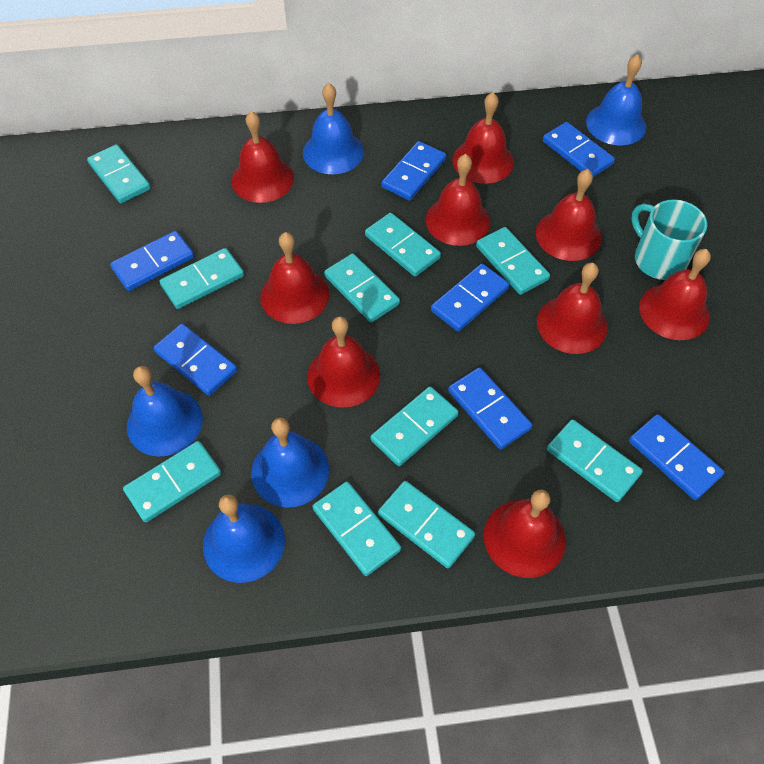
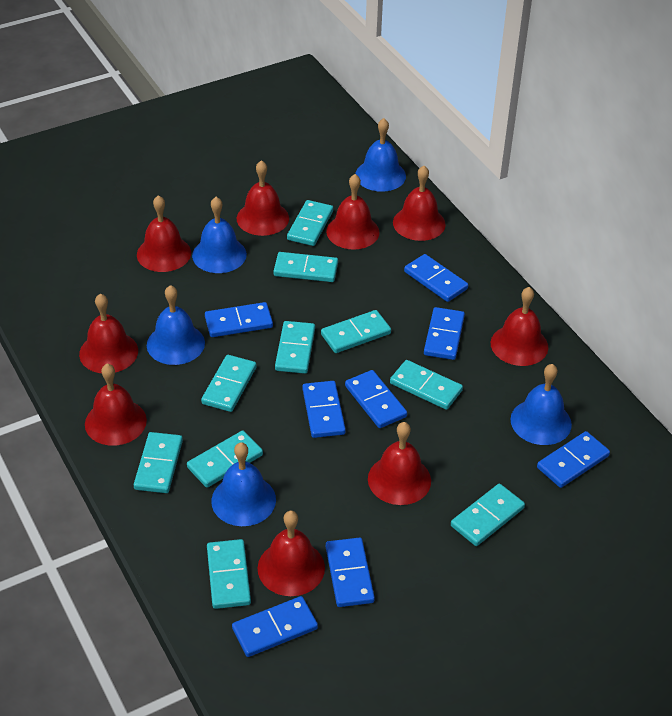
blue domino: [110,231,194,291] [154,324,237,396] [382,141,446,201] [431,264,509,332] [448,367,532,450] [543,122,615,177] [629,414,724,500] = 7 -> [205,302,273,337] [232,596,318,657] [302,381,346,438] [326,538,375,607] [345,370,407,428] [404,254,468,302] [424,307,465,360] [537,431,610,488] = 8
turquoise mug: [631,199,707,280] = 1 -> none = 0

